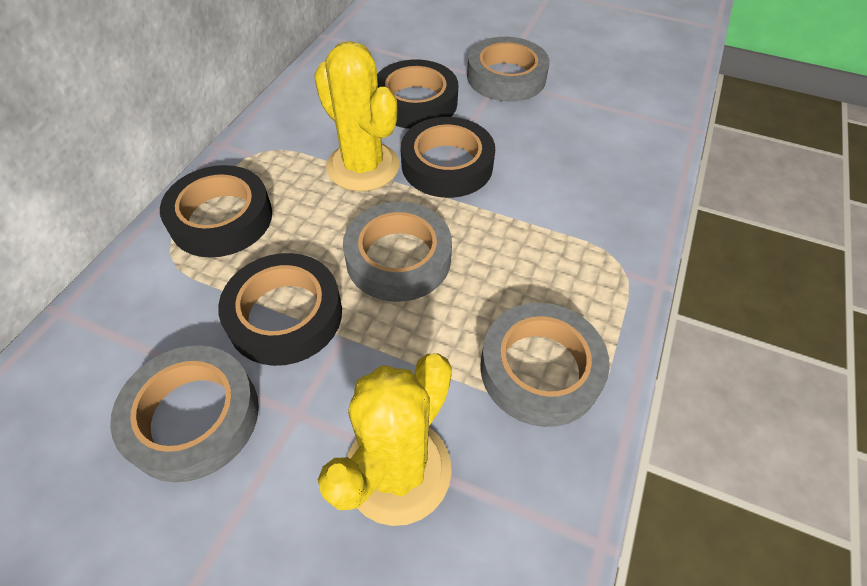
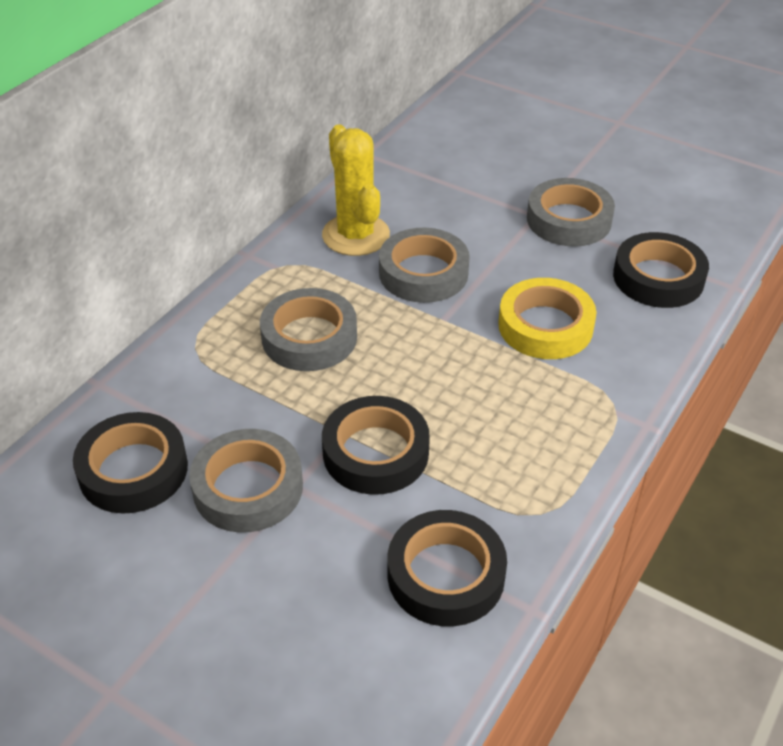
yellow cactus: [314,41,399,192] [318,354,452,526] = 2 -> [322,124,390,256] = 1
yellow tape: none = 0 -> [498,278,596,359] = 1

